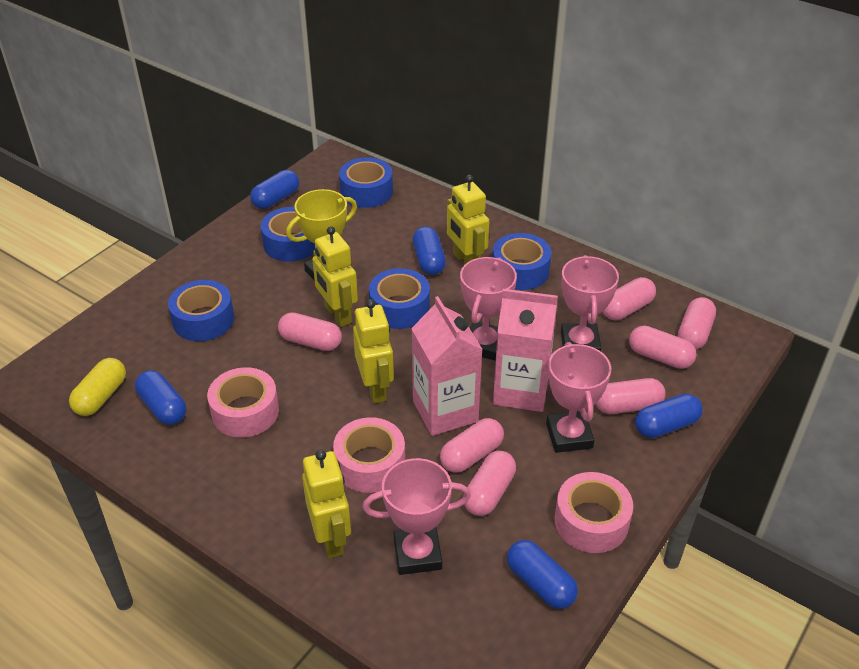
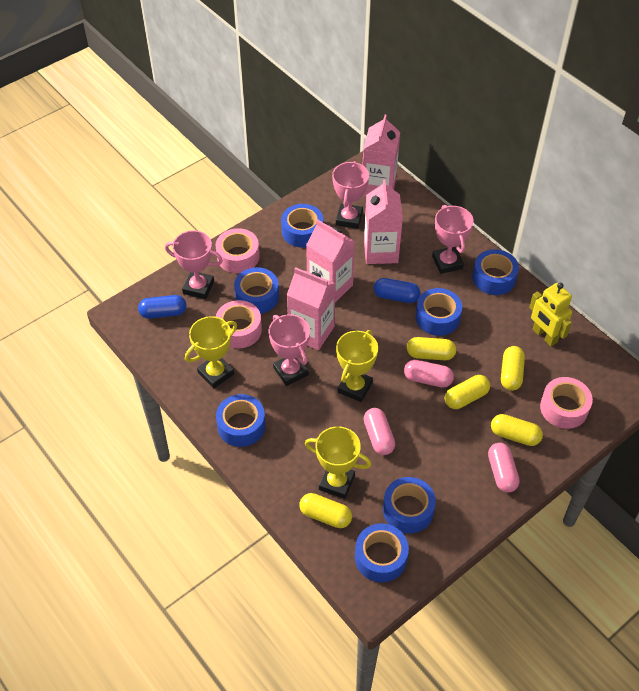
blue capsule: [135,370,186,425] [250,170,299,209] [413,227,446,275] [507,540,578,609] [635,394,703,438] = 5 -> [138,295,186,319] [373,278,420,303] = 2
blue tape: [168,280,234,341] [261,207,315,262] [339,157,393,208] [369,268,430,329] [492,233,551,290] = 5 -> [216,394,266,447] [234,267,279,314] [281,204,323,248] [355,523,409,582] [383,477,436,534] [416,288,462,336] [473,249,519,295] = 7
pink capsule: [278,312,342,351] [440,418,504,473] [463,451,516,516] [596,378,666,414] [603,277,656,320] [629,325,696,369] [678,297,716,350] = 7 -> [364,408,395,455] [404,360,454,388] [488,443,520,493] = 3
pink carton: [411,296,483,436] [493,289,558,412] = 2 -> [287,267,336,350] [306,220,355,302] [363,115,400,195] [364,179,403,264] = 4
yellow capsule: [69,358,126,416] = 1 -> [299,493,352,528] [407,337,456,360] [445,375,490,409] [491,414,543,446] [501,346,525,391] = 5
yellow robot: [302,450,351,558] [312,226,358,327] [353,299,394,404] [447,175,489,265] = 4 -> [529,283,572,347] = 1
yellow trophy: [286,189,357,281] = 1 -> [185,316,237,388] [305,426,371,499] [336,330,378,402] = 3

